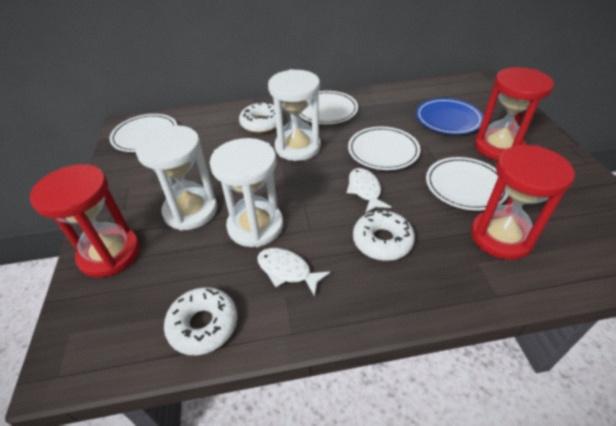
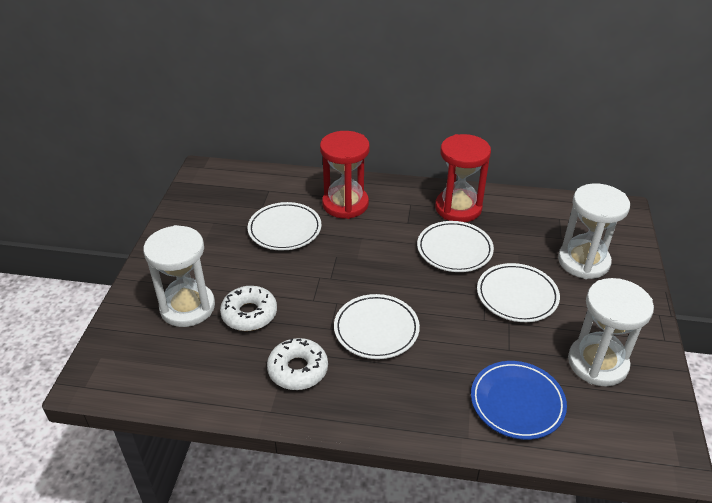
red hourglass: [30,164,140,278] [471,145,575,260] [475,67,554,160] = 3 -> [320,131,370,219] [435,134,491,222] = 2
white donut: [164,287,237,355] [239,103,283,133] [353,211,415,261] = 3 -> [220,286,277,331] [267,338,328,390] = 2
white fish: [257,248,330,296] [347,168,391,213] = 2 -> none = 0

